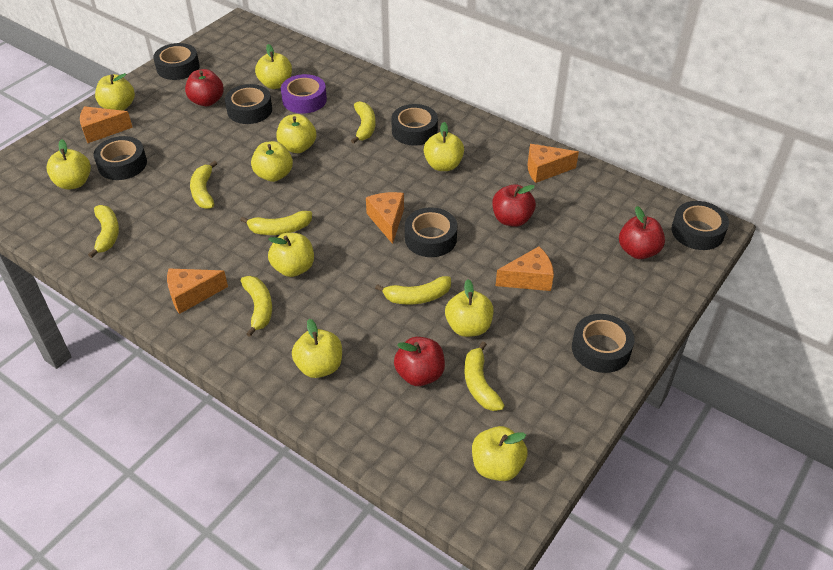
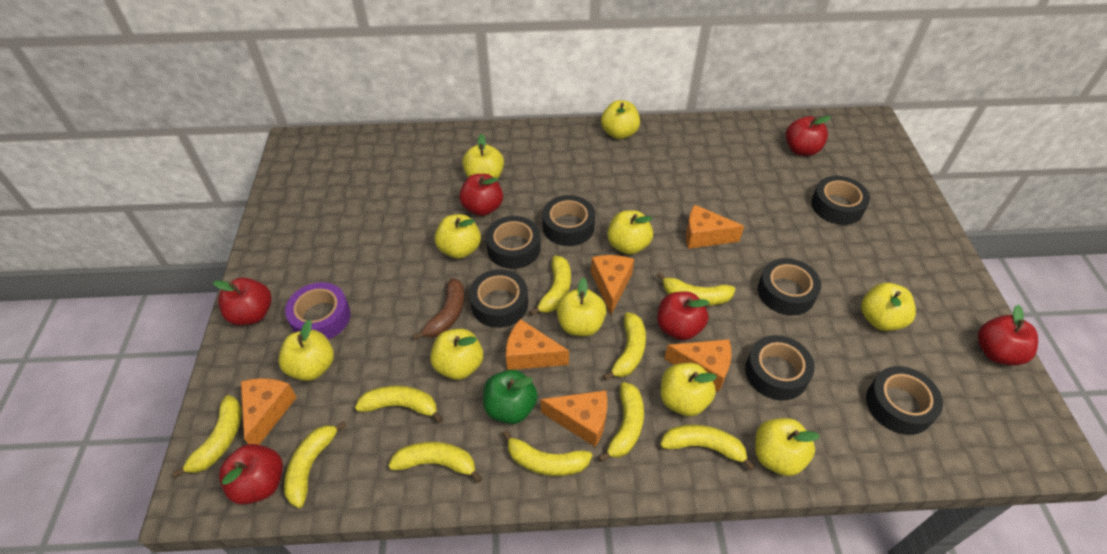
brown banana: none = 0 -> [413,278,465,340] = 1
green apple: none = 0 -> [483,370,538,424] = 1
orange cheese: [80,106,133,143] [167,268,228,314] [366,192,404,244] [496,246,554,291] [527,144,579,183] = 5 -> [241,378,297,445] [506,319,569,370] [541,390,607,447] [591,255,634,314] [664,339,731,392] [686,205,744,249] = 6
red apple: [185,69,224,106] [394,337,445,386] [492,184,536,227] [619,206,665,259] = 4 -> [213,278,272,325] [219,444,283,505] [459,174,503,216] [657,292,710,340] [786,116,831,156] [978,305,1038,365] = 6
yellow banana: [88,205,119,258] [190,161,217,209] [240,211,312,235] [241,276,272,337] [351,101,375,144] [375,276,451,305] [464,341,505,411] = 7 -> [172,395,242,478] [284,421,347,508] [355,386,443,423] [388,442,482,483] [502,430,592,476] [529,255,571,316] [598,382,644,462] [603,312,646,381] [656,272,735,306] [660,425,755,471] = 10

